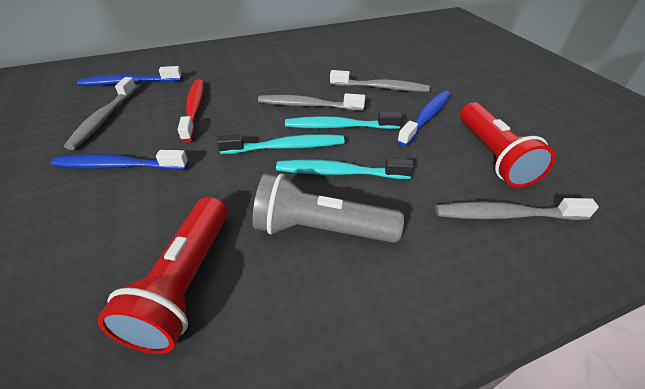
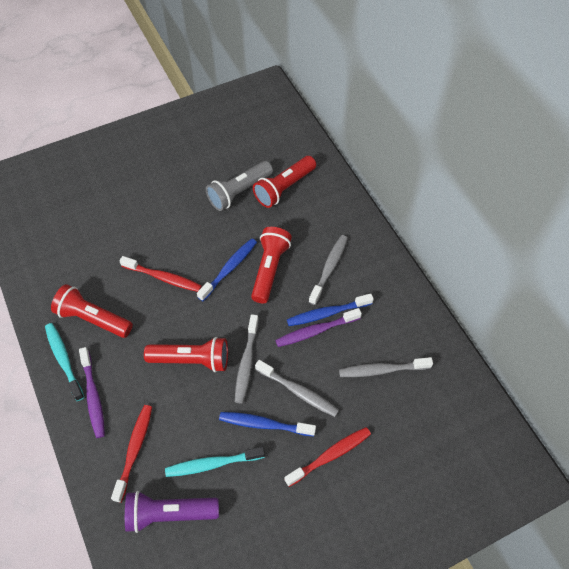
purple flashlight: none = 0 -> [125,491,219,533] = 1
purple toothbrush: none = 0 -> [79,347,105,438] [275,308,362,347] = 2
red flashlight: [97,197,227,354] [460,102,556,188] = 2 -> [51,284,133,338] [144,337,228,372] [251,227,292,303] [253,156,316,208] = 4
red toothbrush: [178,79,204,142] = 1 -> [111,405,152,503] [120,256,201,292] [284,427,371,487] = 3
turquoise toothbrush: [217,134,345,154] [276,158,414,179] [285,112,402,129] = 3 -> [45,323,84,401] [165,447,265,477] = 2

